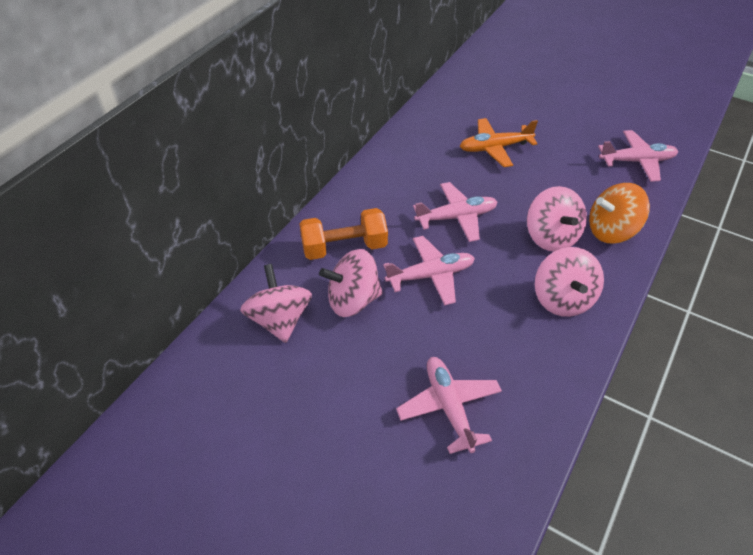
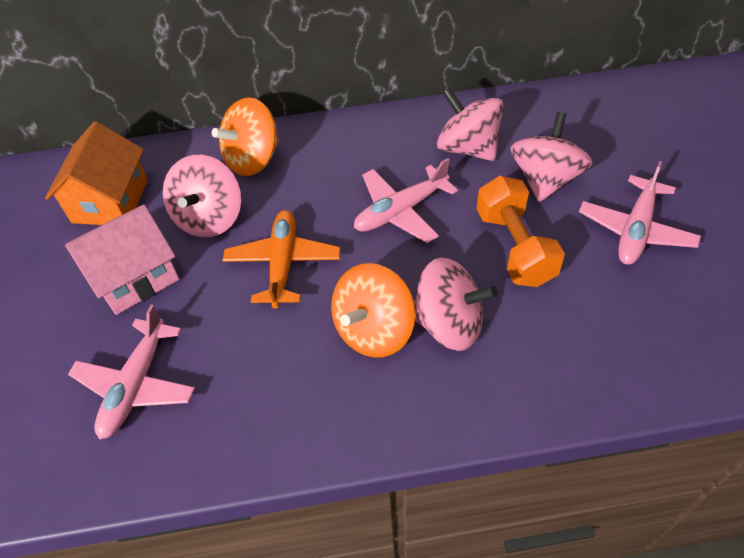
orange house: none = 0 -> [45,121,148,225] = 1
orange spinning top: [589,183,650,244] = 1 -> [212,97,279,176] [331,263,416,357] = 2
pink house: none = 0 -> [65,204,180,315] = 1
pink plane: [383,236,475,306] [396,357,502,454] [413,182,498,242] [598,130,678,182] = 4 -> [68,304,195,439] [354,158,458,243] [579,161,701,265] = 3

